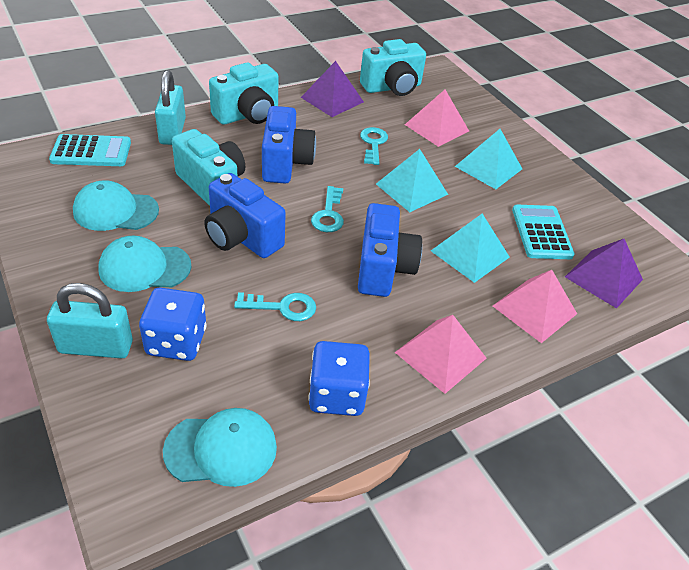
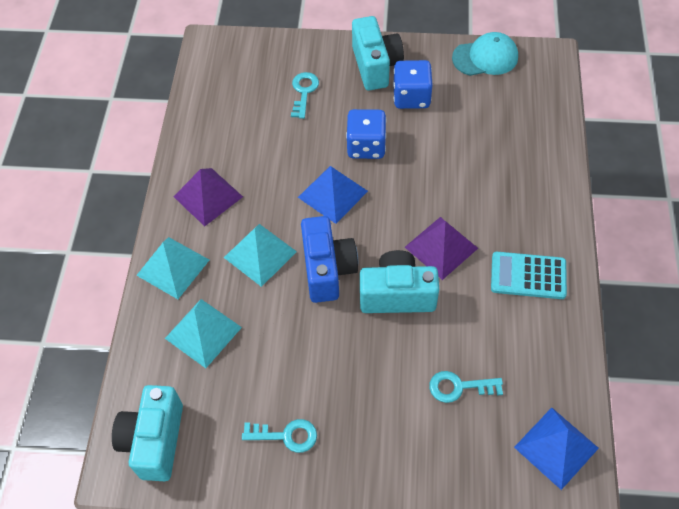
blue camera: [204,173,286,258] [262,106,316,184] [358,203,422,297] = 3 -> [301,216,358,303] = 1
blue pyramid: none = 0 -> [298,166,368,224] [514,408,599,490] = 2
pink pyramid: [395,315,486,394] [405,90,469,147] [493,270,577,343] = 3 -> none = 0
turquoise calculator: [49,134,131,166] [512,204,574,259] = 2 -> [491,252,567,299] = 1
turquoise cap: [73,180,159,231] [98,236,191,292] [163,408,277,487] = 3 -> [452,32,518,76] = 1
turquoise padlock: [47,283,133,358] [155,70,186,145] = 2 -> none = 0

